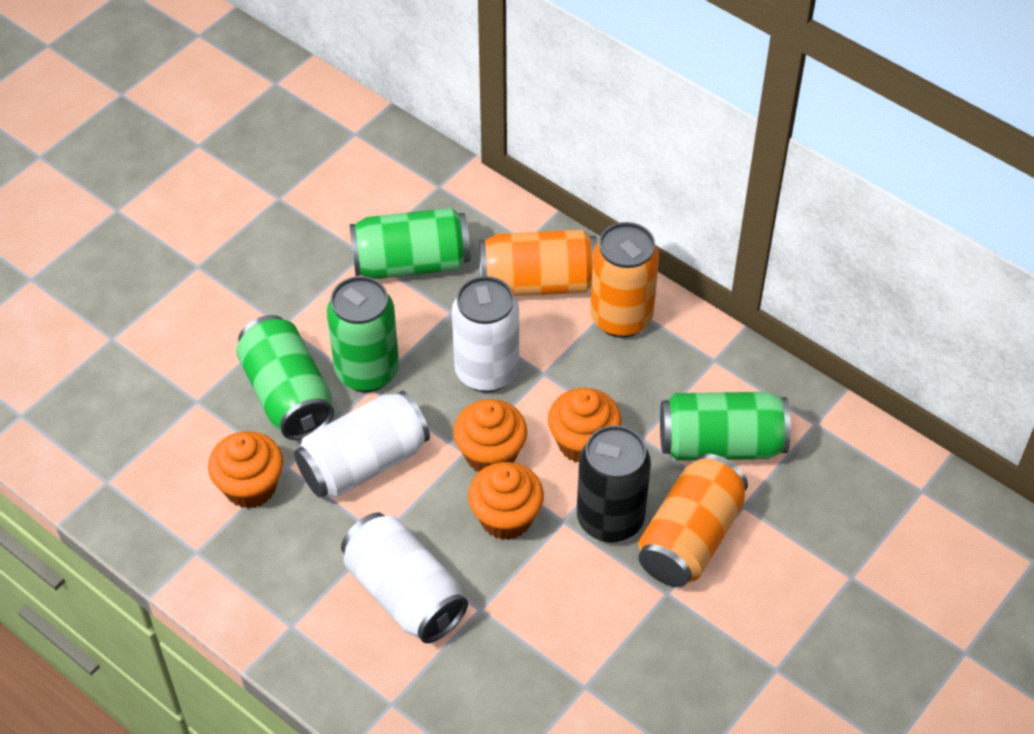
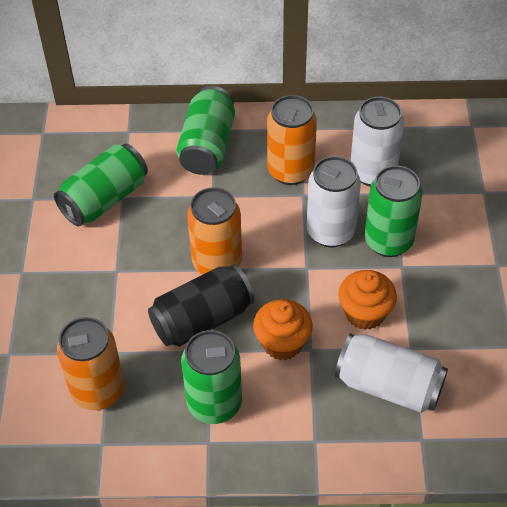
orange cupcake: [208,431,283,508] [453,399,527,472] [468,462,544,540] [548,388,622,462] = 4 -> [253,299,313,360] [338,270,397,330] = 2

